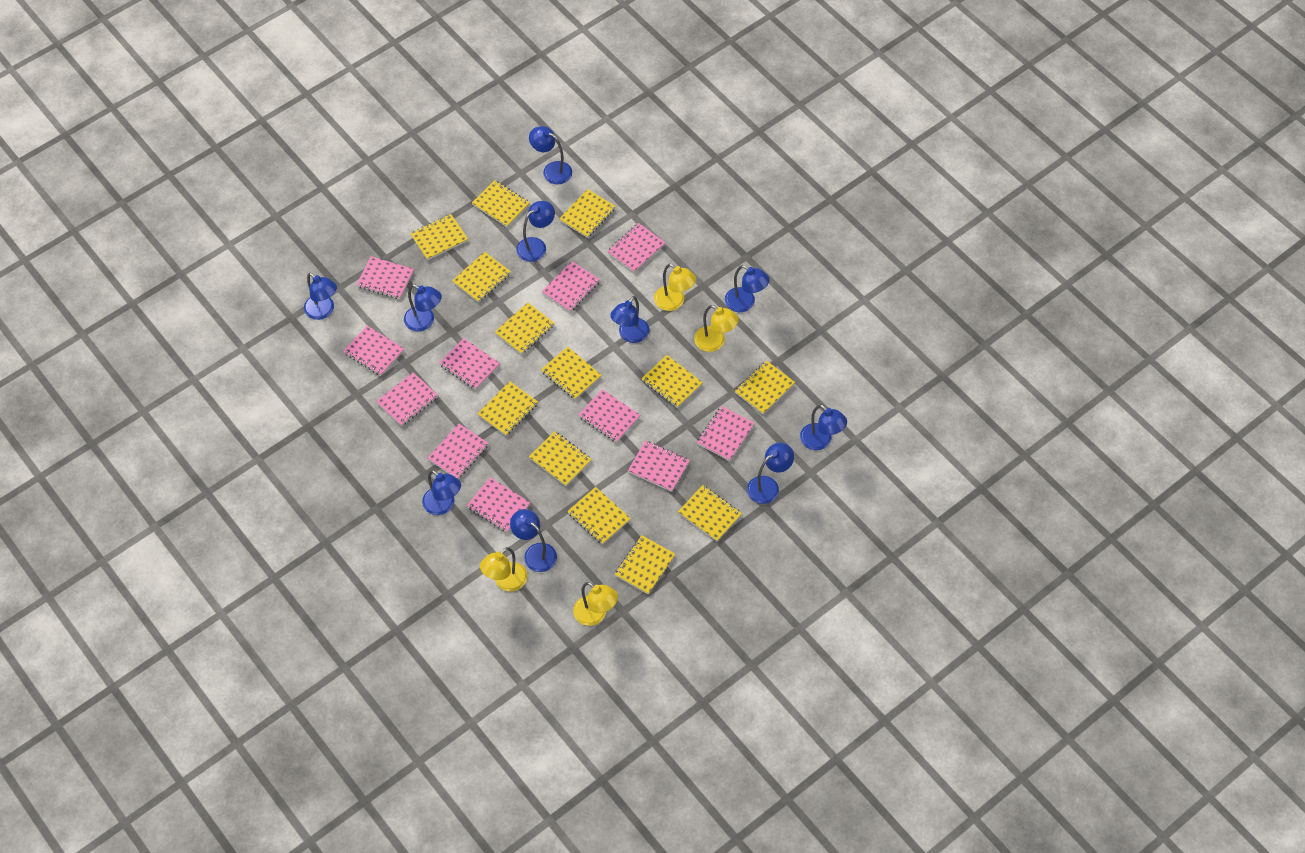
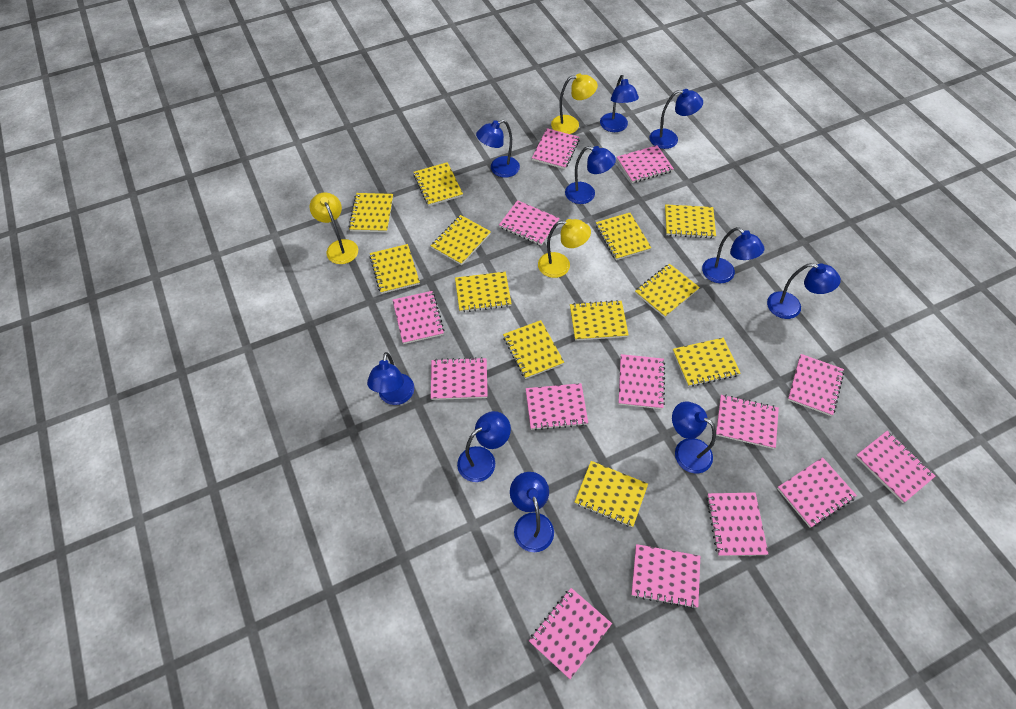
pink notebook: [343,326,404,376] [356,256,414,299] [376,373,438,426] [428,424,489,479] [439,338,500,390] [467,477,530,532] [542,261,600,312] [579,389,640,443] [607,223,665,272] [628,441,690,492] [697,406,754,461] = 11 -> [393,291,445,344] [431,357,488,400] [499,200,560,246] [526,383,588,430] [529,588,612,679] [532,128,580,169] [617,145,674,183] [618,354,665,409] [631,544,700,609] [706,493,768,556] [716,395,779,449] [777,457,857,528] [788,354,844,416] [855,431,935,503] = 14
yellow lamp: [480,547,527,592] [573,582,618,626] [654,264,696,311] [694,305,739,352] = 4 -> [309,193,358,264] [538,219,591,278] [551,73,598,134] = 3
yellow notebook: [410,214,468,260] [452,252,511,302] [472,180,530,227] [477,381,538,436] [495,303,555,354] [529,431,592,486] [541,347,602,400] [559,189,616,238] [567,487,631,544] [615,535,675,594] [641,355,703,408] [678,485,742,541] [735,361,795,414] = 13 -> [349,193,393,232] [369,244,420,294] [414,162,463,206] [431,215,491,265] [455,272,512,313] [503,320,564,379] [570,300,629,341] [575,461,648,527] [596,213,652,260] [635,264,700,318] [665,204,716,238] [673,338,741,387] = 12

